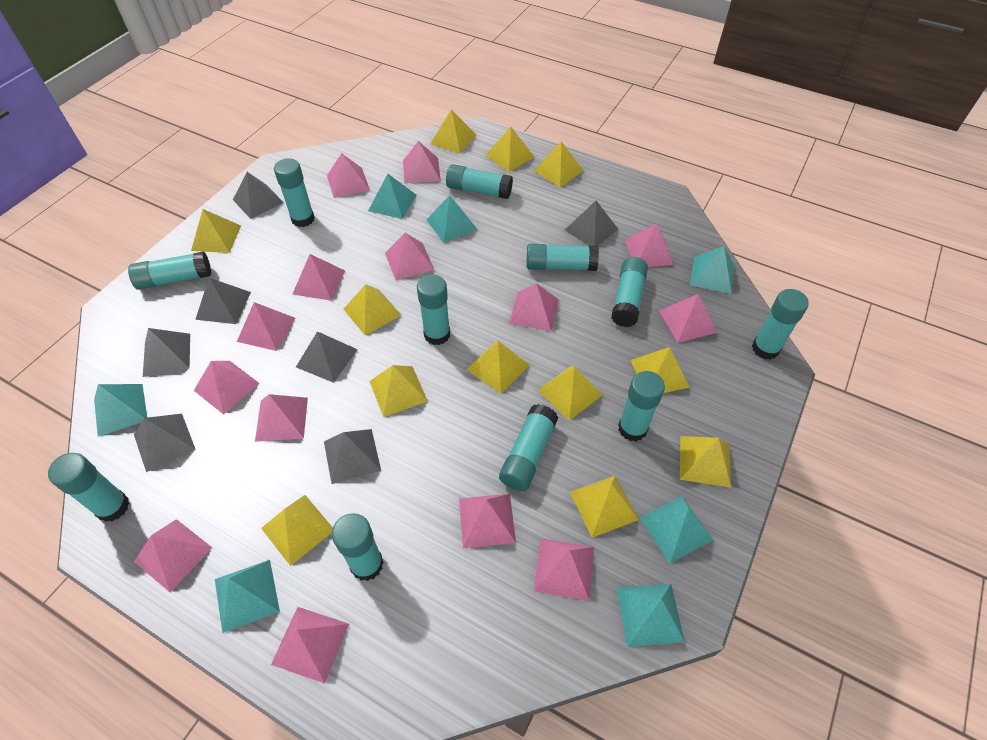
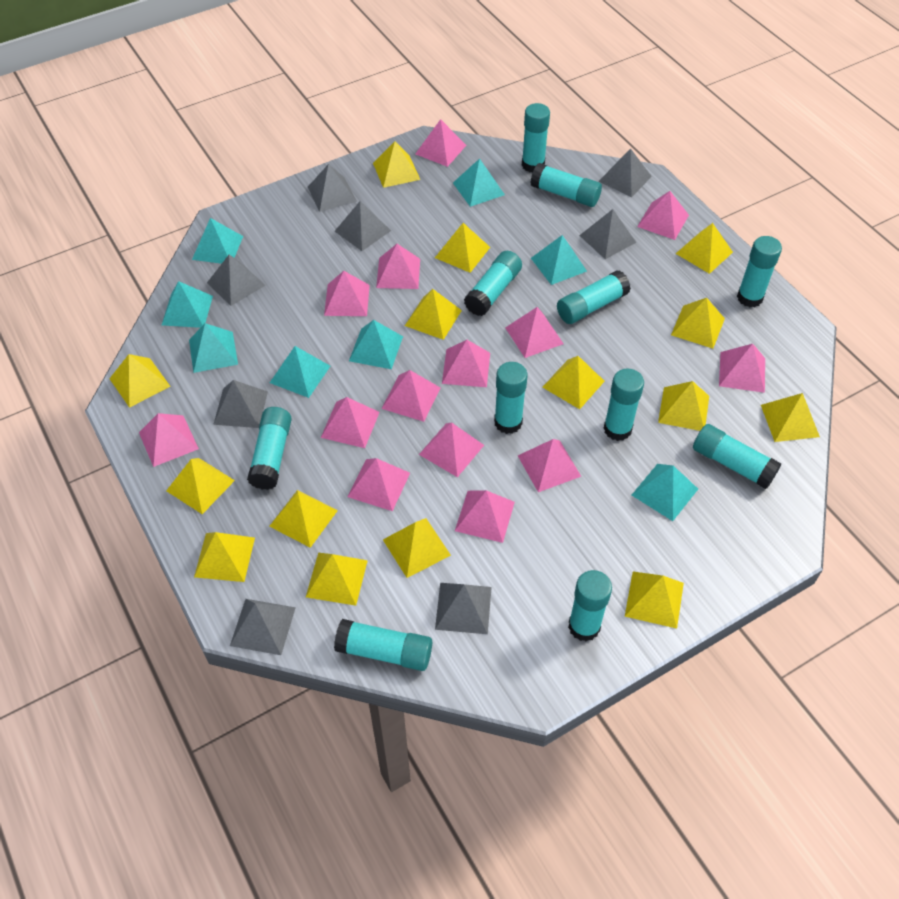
grey pyramid: [134,414,196,472] [143,328,190,377] [195,278,251,324] [233,172,284,219] [296,331,358,383] [324,429,381,484] [565,201,618,246] = 7 -> [207,255,265,306] [213,380,268,428] [230,599,296,655] [308,164,357,212] [335,201,391,251] [435,583,492,634] [579,209,636,259] [599,148,652,197] = 8
turquoise pyramid: [94,384,147,437] [215,560,280,633] [368,174,416,219] [426,195,478,243] [617,584,685,647] [640,496,713,563] [690,246,735,294] = 7 -> [162,281,213,328] [189,323,238,373] [192,218,243,264] [270,346,330,398] [349,320,403,369] [453,158,505,207] [531,235,587,285] [632,464,698,521] = 8
yellow pyramid: [191,209,241,253] [261,495,333,566] [344,284,401,335] [369,365,428,417] [430,110,476,154] [466,341,529,394] [486,127,534,172] [534,141,583,187] [538,366,602,421] [570,476,639,538] [631,347,690,393] [680,436,731,488] = 12 -> [109,354,171,408] [166,458,235,514] [194,532,255,582] [269,490,338,548] [306,553,368,606] [373,141,420,188] [383,518,451,578] [405,289,462,340] [435,223,490,273] [543,356,605,409] [625,572,684,629] [658,381,709,431] [671,298,725,349] [676,223,733,274] [761,393,820,442] = 15

